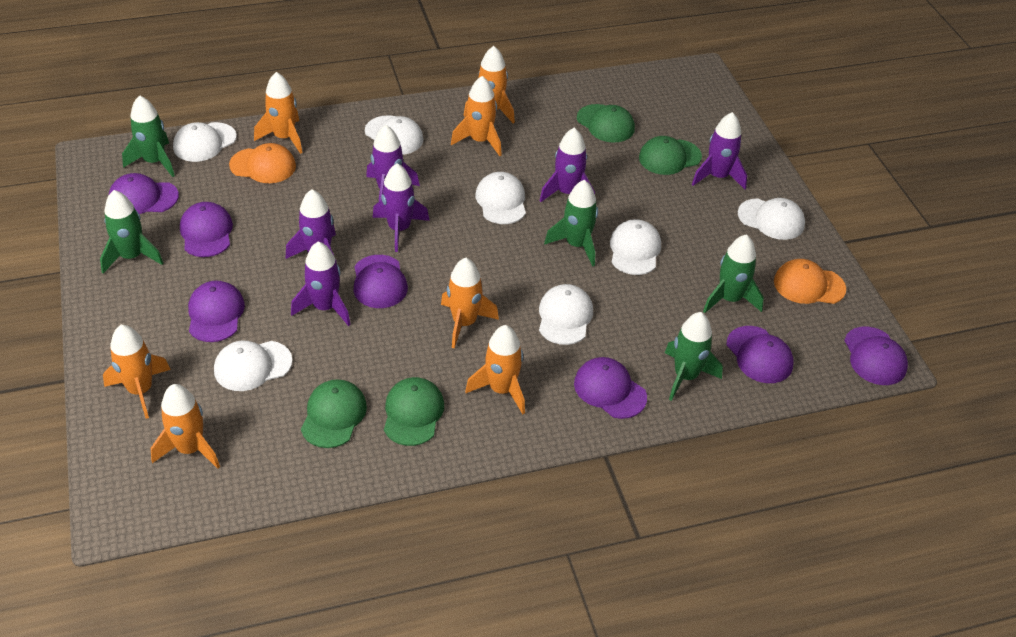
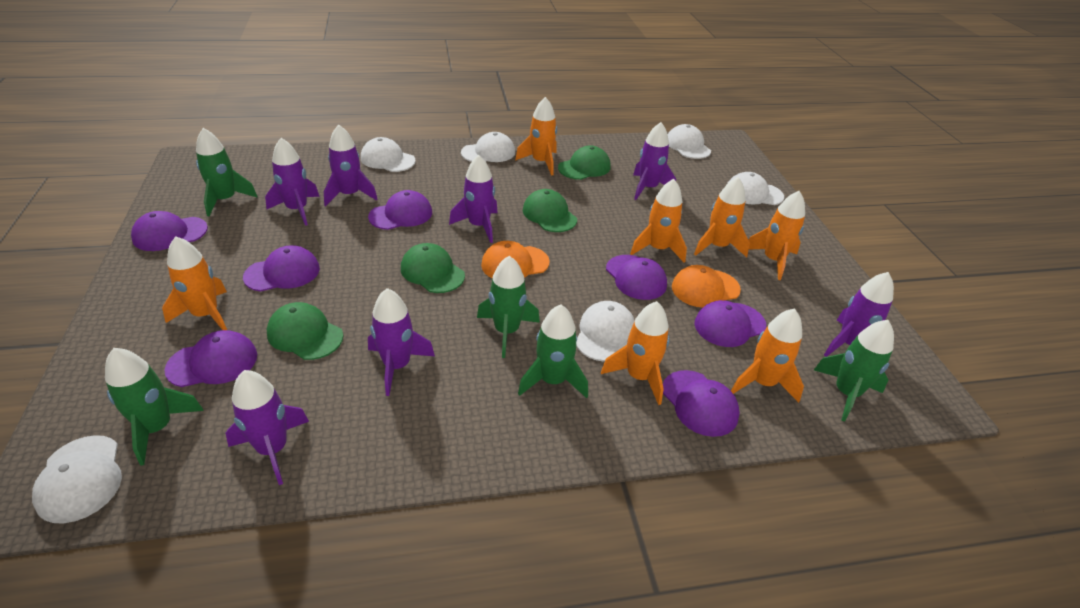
purple rocket: [286,189,337,263] [291,241,351,326] [366,125,420,201] [373,163,430,252] [540,128,595,202] [692,112,747,189] = 6 -> [226,370,309,485] [265,138,320,226] [324,124,378,206] [368,288,435,396] [449,155,498,243] [633,122,676,200] [824,272,894,357] = 7
white cap: [173,122,237,162] [214,341,293,391] [365,115,424,155] [476,172,526,224] [539,284,593,345] [610,219,661,275] [738,198,805,240] = 7 -> [32,435,122,523] [361,137,416,172] [461,132,515,162] [576,301,635,361] [668,124,711,159] [727,172,784,205] = 6

